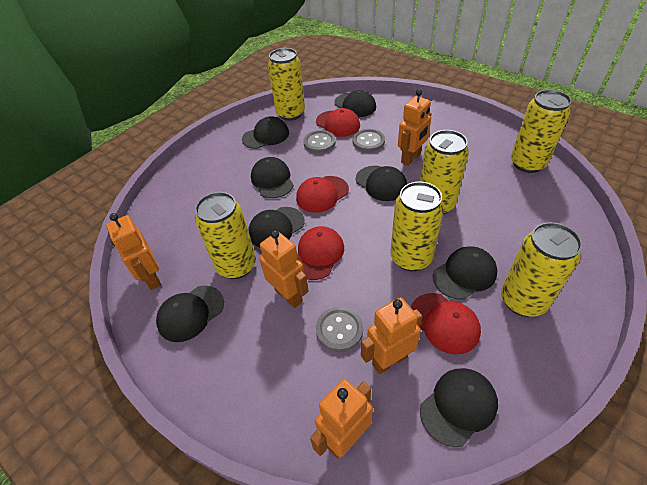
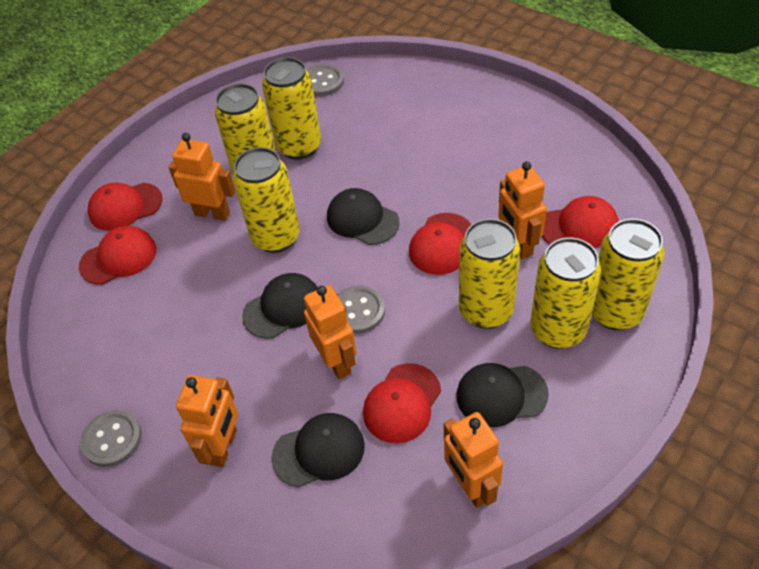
black cap: [156,285,224,342] [242,116,289,149] [248,207,305,247] [251,157,294,198] [334,90,376,117] [356,166,407,201] [420,368,498,447] [433,246,498,299] = 8 -> [242,273,318,339] [271,413,365,488] [327,188,400,245] [456,363,549,427] = 4
red cap: [296,176,349,213] [297,226,344,280] [316,108,360,137] [411,293,481,355] = 4 -> [79,226,156,285] [88,183,163,231] [363,363,441,443] [409,213,472,275] [542,196,619,247] = 5

